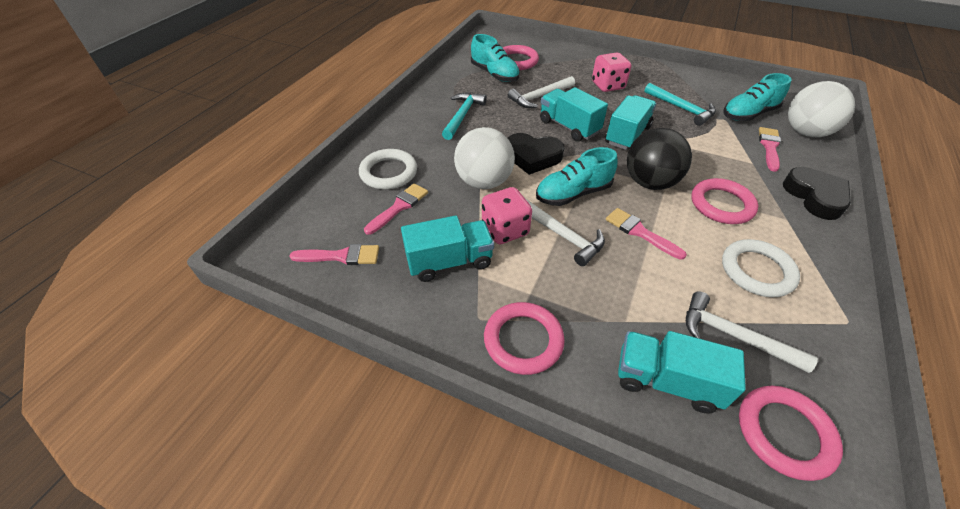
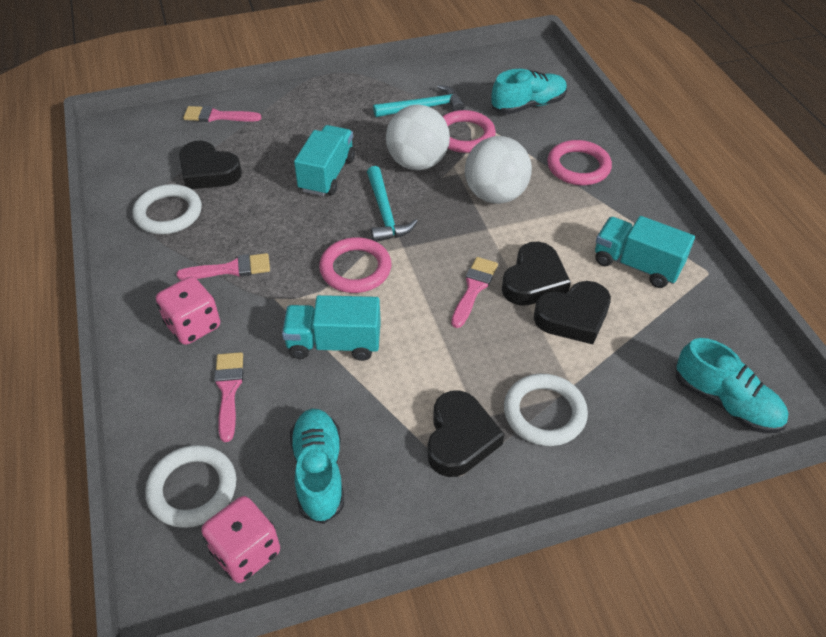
black ball: [627,128,692,190] = 1 -> none = 0
black heart: [508,133,564,175] [783,167,851,220] = 2 -> [179,141,242,189] [427,390,504,477] [502,242,571,306] [534,281,611,344] = 4
pink ring: [484,302,565,375] [503,45,539,70] [691,178,758,224] [739,386,843,481] = 4 -> [319,237,391,293] [442,110,496,153] [547,140,612,185] = 3
turquoise truck: [401,216,494,282] [540,87,608,142] [605,95,657,150] [618,331,746,413] = 4 -> [282,295,381,361] [294,125,355,196] [595,216,695,288] = 3
white hammer: [508,76,575,108] [525,198,605,266] [686,291,818,373] = 3 -> none = 0
white ring: [359,149,417,190] [722,239,800,297] = 2 -> [132,184,202,234] [145,445,236,528] [504,374,588,446] = 3

